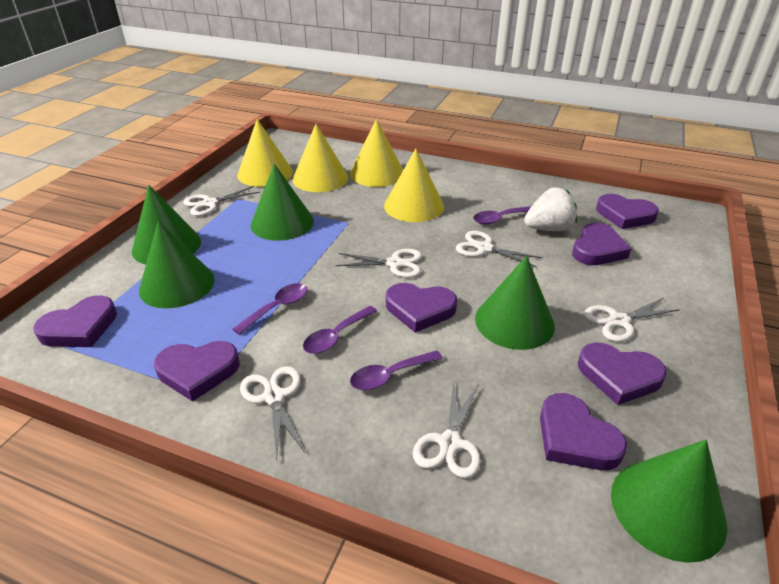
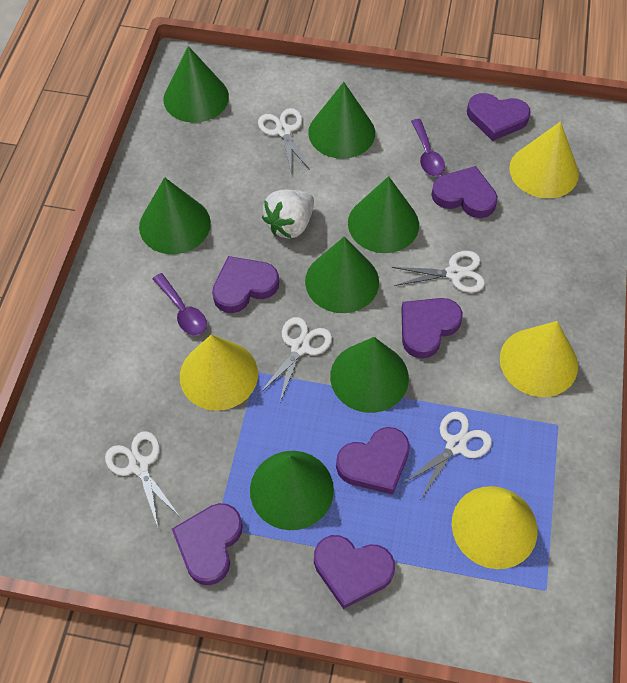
green cone: [132,185,201,265] [139,221,215,308] [251,164,314,241] [475,256,555,350] [611,440,727,563] = 5 -> [139,177,211,254] [163,46,229,123] [250,451,334,530] [305,236,379,313] [308,82,375,159] [330,337,409,413] [348,176,419,253] = 7
purple spoon: [233,283,308,335] [303,306,377,354] [350,350,443,391] [473,206,532,225] = 4 -> [153,273,207,335] [411,119,445,176] = 2
white scissors: [183,186,260,216] [240,366,305,460] [335,249,422,278] [413,380,481,478] [456,231,543,267] [584,298,680,342] = 6 -> [105,431,181,527] [258,108,310,172] [259,317,332,402] [392,251,485,293] [402,411,492,499] = 5

